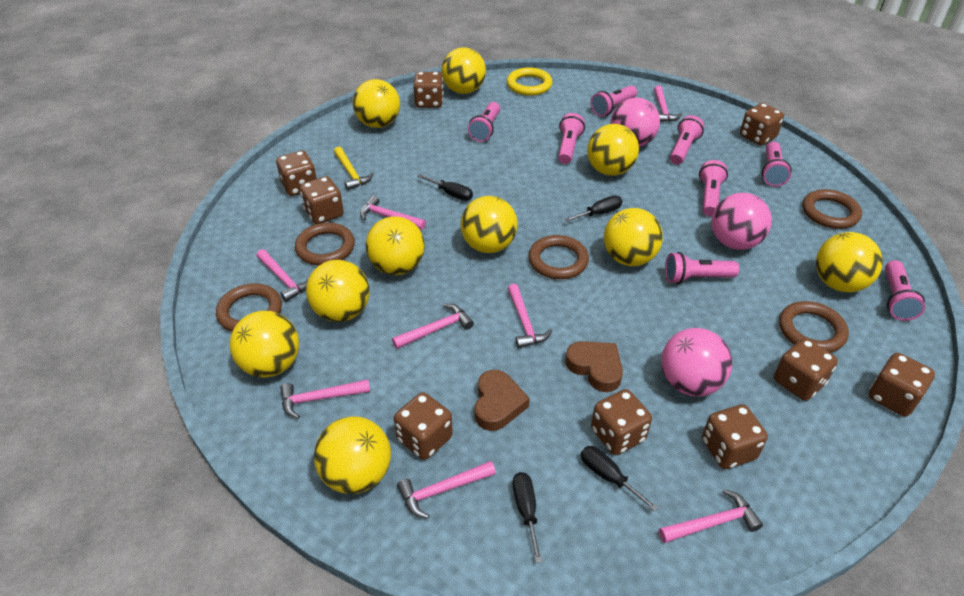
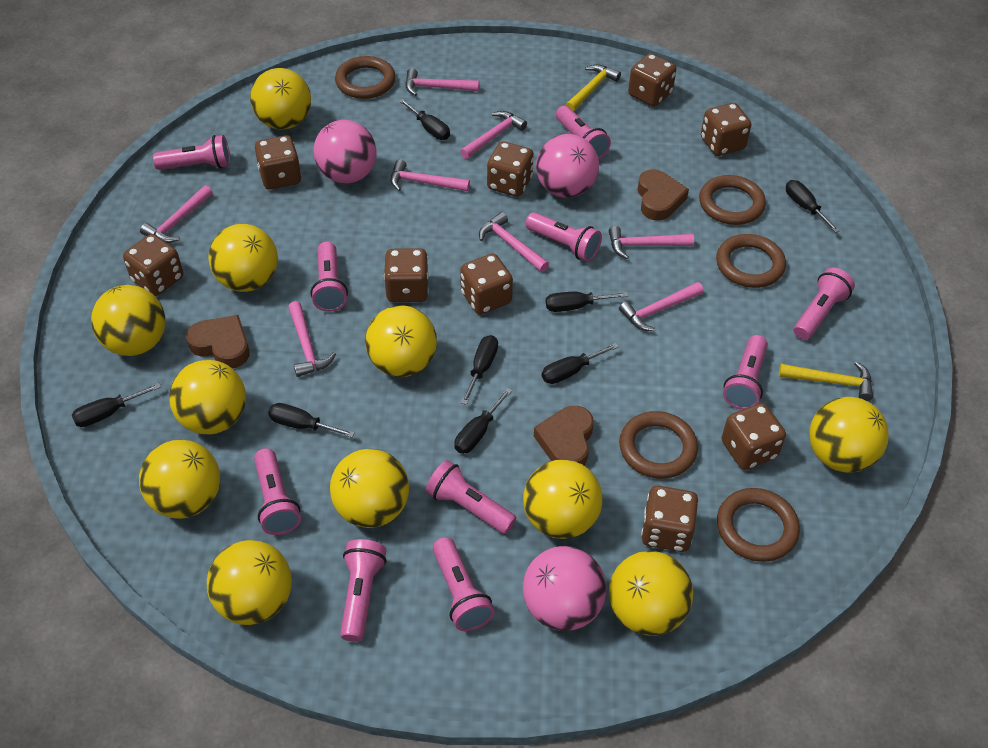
black screwdriver: [417,174,473,201] [513,472,542,563] [564,196,622,222] [581,446,658,511] = 4 -> [72,383,161,427] [268,403,355,437] [399,99,450,140] [454,388,512,454] [461,335,498,405] [542,343,619,384] [546,292,628,312] [786,180,840,233] = 8
brown heart: [475,370,530,431] [565,341,623,392] = 2 -> [186,315,250,368] [534,406,594,466] [637,169,689,221] = 3
pink flashlight: [468,102,500,142] [558,113,585,164] [590,85,637,117] [665,252,739,284] [670,115,704,165] [699,160,728,216] [762,142,792,187] [885,260,925,321] = 8 -> [153,135,230,170] [254,448,301,535] [311,241,348,312] [340,539,387,642] [426,460,516,534] [433,537,494,631] [525,212,602,262] [556,106,611,159] [723,335,768,410] [794,268,855,340] = 10
yellow ball: [229,311,299,378] [306,260,370,322] [314,416,391,494] [353,79,400,128] [366,216,425,275] [442,47,486,94] [461,196,518,253] [587,124,639,176] [604,208,663,266] [816,232,883,292] = 10 -> [91,285,166,356] [139,440,220,519] [169,360,246,434] [207,540,292,625] [208,224,278,292] [250,68,311,130] [330,449,409,528] [365,305,437,377] [523,459,603,539] [609,551,693,636] [809,397,889,473] = 11
yellow hammer: [334,147,373,190] = 1 -> [565,64,621,111] [779,361,873,401] = 2
yellow ring: [507,67,552,96] = 1 -> none = 0

